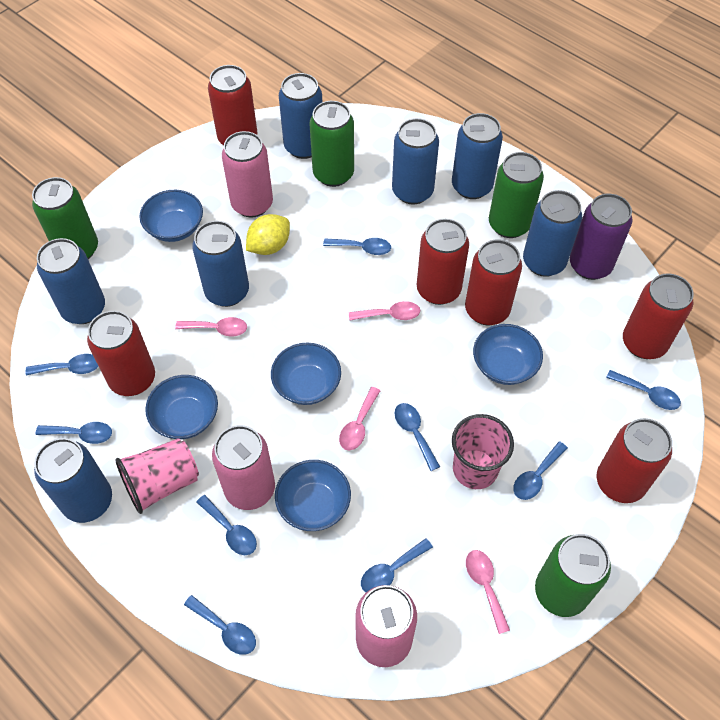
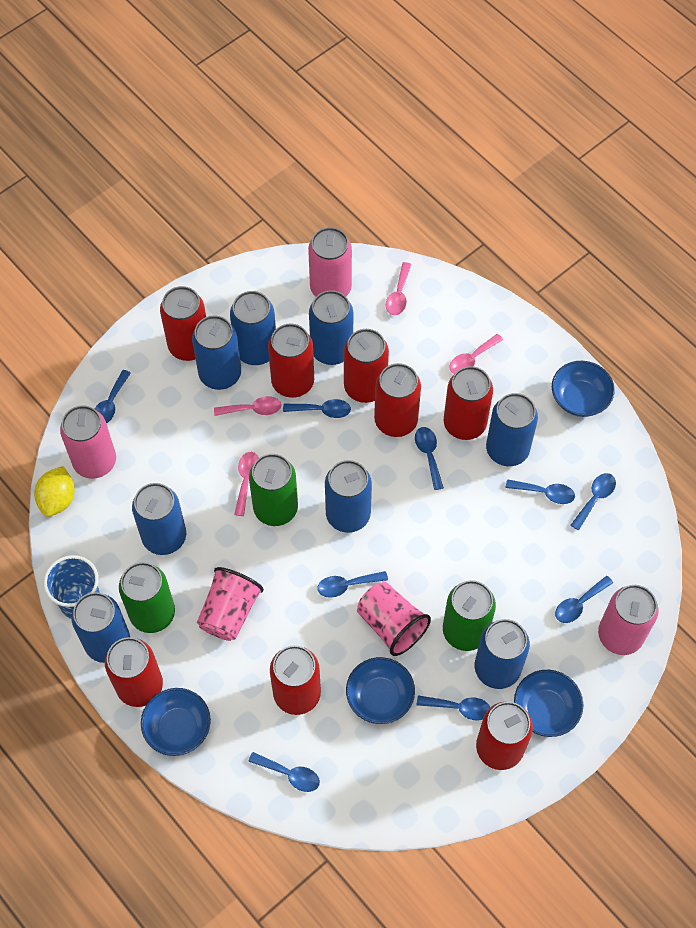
blue bowl: [139,190,203,242] [145,375,218,439] [271,343,341,405] [275,460,351,531] [473,324,543,385] = 5 -> [141,688,211,756] [346,657,415,724] [514,670,583,737] [552,361,615,417] = 4
blue can: [34,438,112,523] [37,238,105,324] [192,221,249,307] [279,73,322,159] [392,118,439,205] [452,113,503,199] [523,190,582,277] = 7 -> [71,592,130,663] [132,483,186,555] [192,315,241,390] [230,291,276,365] [309,290,353,365] [325,460,372,533] [475,619,530,689] [486,393,538,466] = 8
blue cup: none = 0 -> [44,555,100,619] = 1
green can: [32,177,98,259] [310,101,354,187] [489,152,544,238] [535,534,611,617] = 4 -> [119,562,175,633] [249,454,298,526] [443,580,496,651] = 3
purple can: [570,194,633,280] = 1 -> none = 0
red can: [87,311,155,396] [208,65,258,145] [417,219,469,305] [465,240,522,325] [597,418,672,503] [623,273,694,359] = 6 -> [105,637,163,707] [160,286,206,361] [268,323,314,398] [270,645,321,715] [344,329,389,403] [374,363,421,437] [444,366,493,440] [476,702,533,770] = 8

